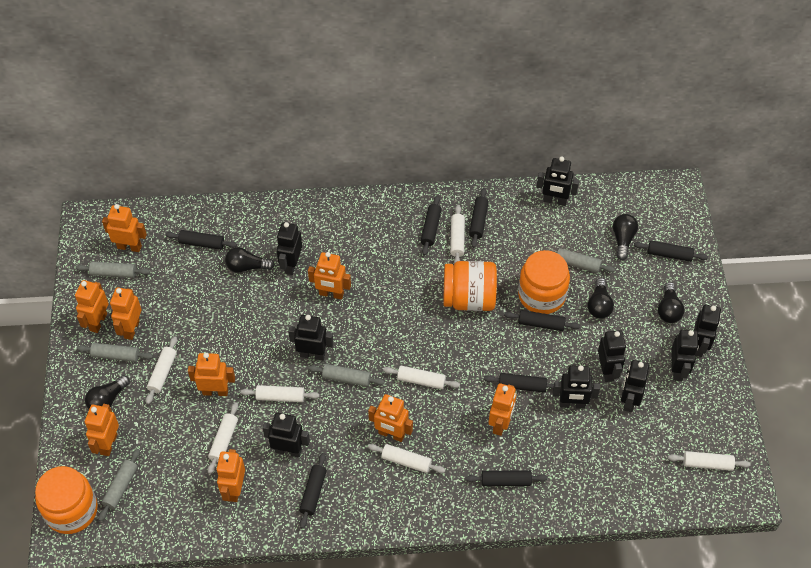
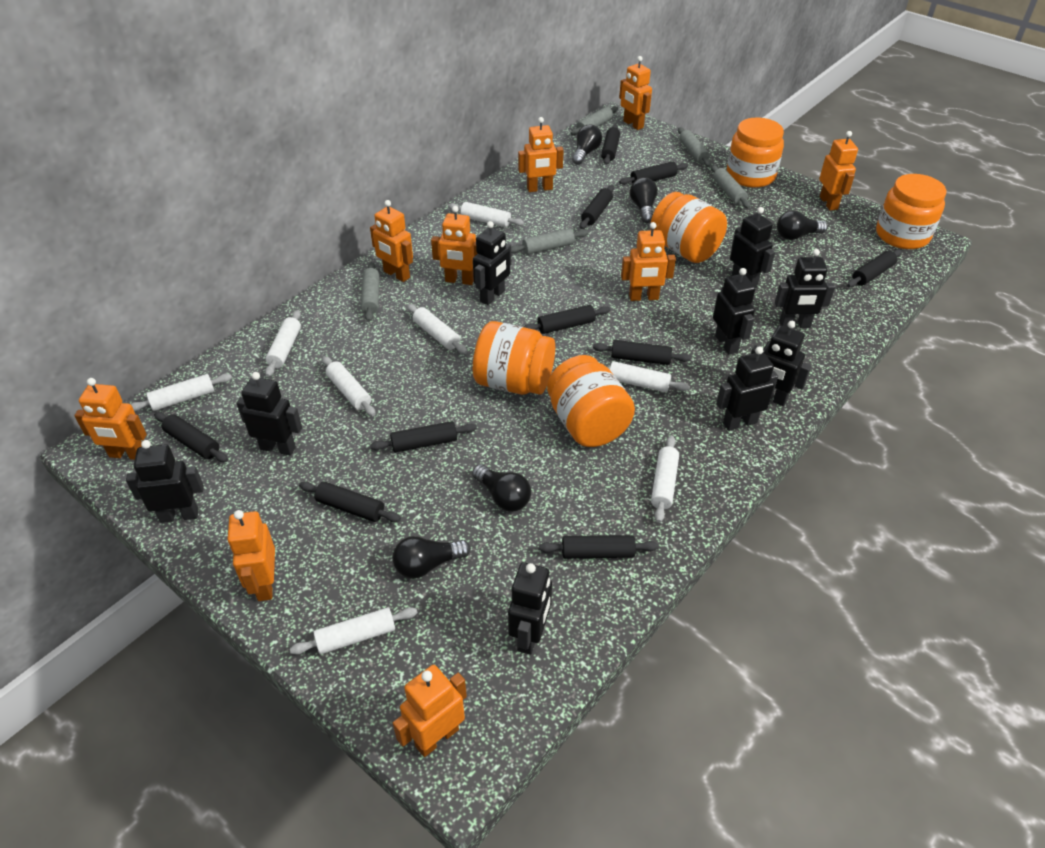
black rolling pin: [165,230,237,250] [299,453,327,529] [421,195,442,255] [465,470,548,486] [469,188,489,248] [484,373,554,393] [504,310,580,331] [634,241,708,262] = 8 -> [154,412,228,462] [299,481,401,522] [370,421,477,452] [524,305,610,334] [539,535,659,558] [580,185,614,229] [593,340,691,365] [601,125,620,165] [619,161,688,185] [847,249,902,287] = 10
orange jar: [35,466,98,534] [443,261,497,311] [518,250,570,314] = 3 -> [473,321,555,395] [547,355,635,447] [651,192,727,263] [727,118,784,188] [876,174,946,249] = 5
white rolling pin: [146,336,177,404] [208,402,238,474] [240,385,320,402] [368,444,445,473] [383,366,460,389] [450,205,465,263] [668,451,751,471] = 7 -> [131,374,232,412] [265,310,301,377] [290,607,418,655] [322,356,376,416] [407,304,467,354] [448,202,524,227] [607,361,690,393] [651,436,679,523] = 8

